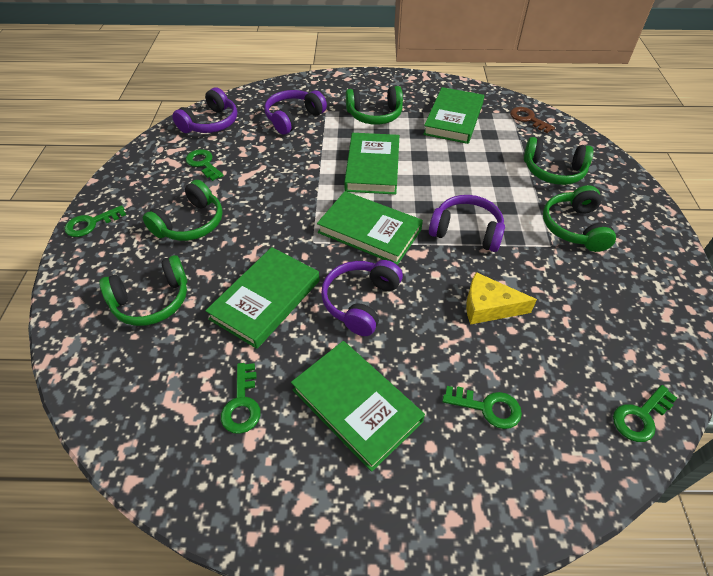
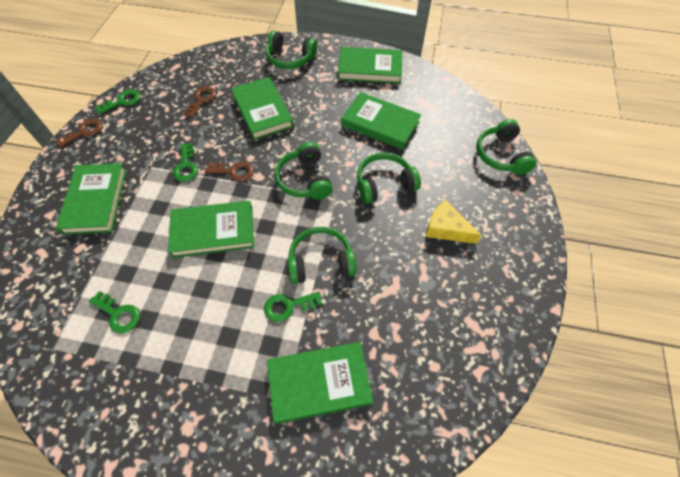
brown key: [510,107,555,133] = 1 -> [56,119,103,148] [183,86,216,118] [205,162,254,181] = 3
green book: [205,247,320,349] [291,341,425,472] [317,191,423,265] [344,133,399,195] [423,87,484,144] = 5 -> [56,163,127,235] [168,201,254,258] [231,77,294,140] [267,342,373,424] [338,47,402,84] [341,92,421,150] = 6
green key: [64,205,126,237] [186,149,224,181] [221,363,261,434] [442,386,522,429] [613,385,677,442] = 5 -> [89,291,140,334] [96,90,140,114] [173,143,198,182] [264,292,322,322] = 4
purple headphones: [172,87,237,133] [264,90,327,135] [321,260,403,336] [429,195,505,252] = 4 -> none = 0

